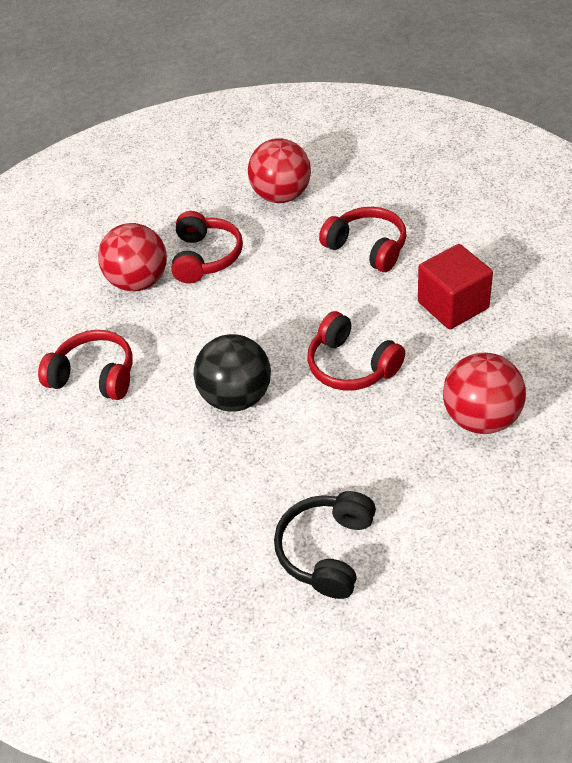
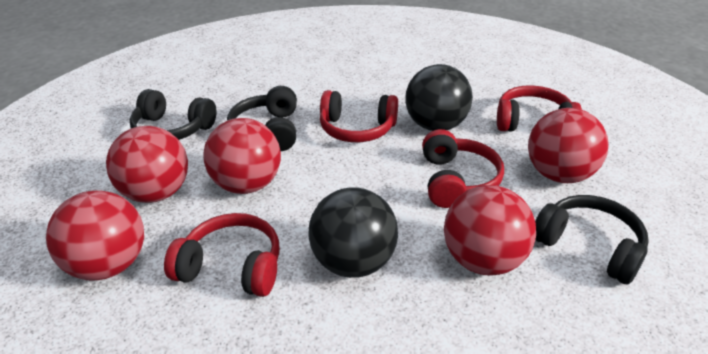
black ball: [194,334,271,412] = 1 -> [308,187,398,278] [405,64,473,131] = 2
black headphones: [274,491,376,599] = 1 -> [130,89,217,140] [227,86,297,151] [535,195,649,285] = 3
red ball: [98,223,167,292] [248,138,311,203] [443,353,526,434] = 3 -> [46,190,144,281] [106,126,188,203] [203,118,281,194] [444,185,536,276] [528,108,609,183] = 5
red cube: [418,244,493,329] = 1 -> none = 0

